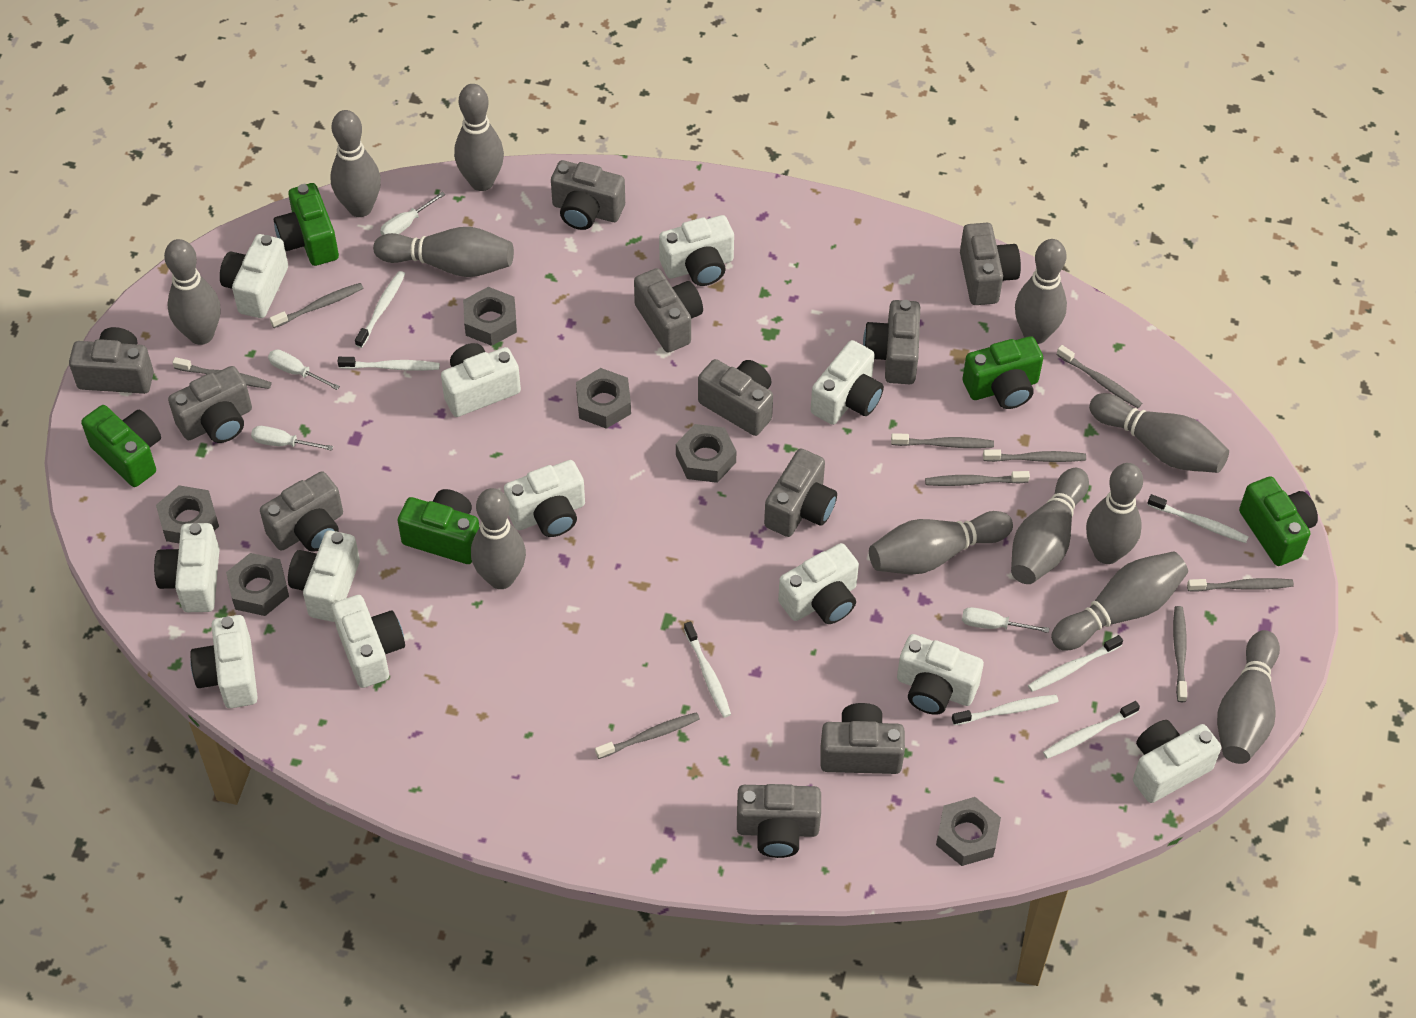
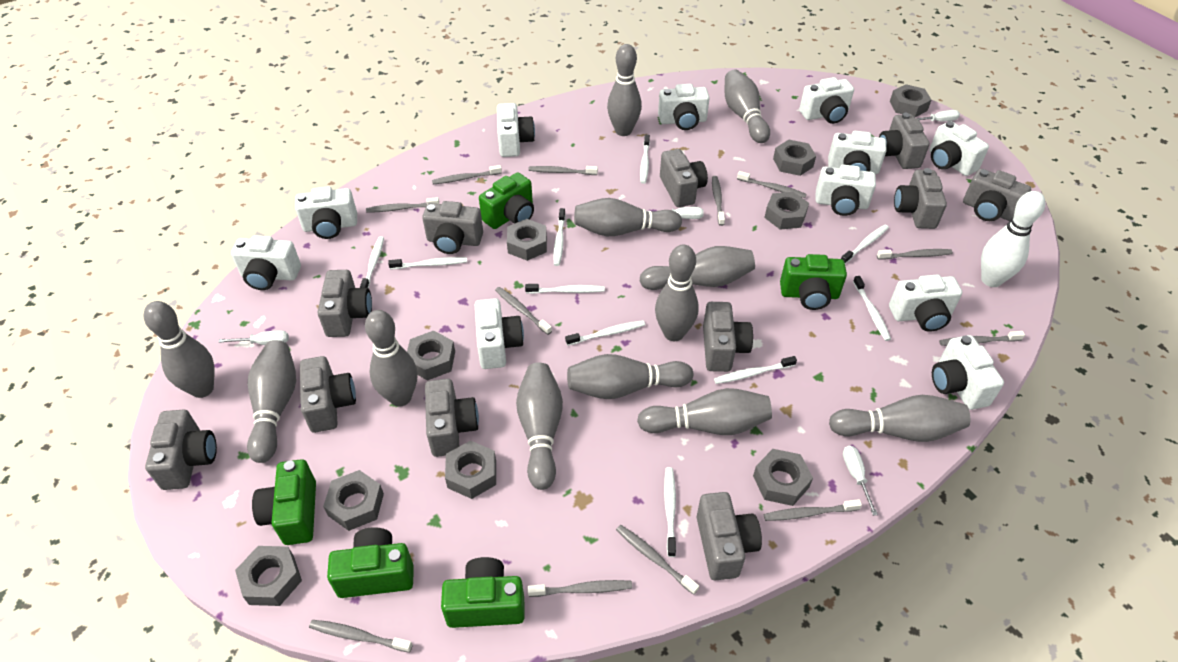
grey nut: [156,485,219,543] [226,553,289,616] [463,287,517,346] [576,368,631,429] [676,424,737,483] [936,797,1001,866] = 6 -> [235,546,302,606] [323,470,384,531] [407,331,455,381] [445,440,496,499] [507,219,547,261] [753,449,813,506] [764,192,809,230] [773,140,816,176] [890,84,931,117] = 9
grey toothbrush: [172,357,272,389] [270,283,363,328] [595,712,700,759] [891,433,994,448] [925,471,1030,486] [983,449,1086,462] [1056,345,1142,408] [1173,606,1187,702] [1187,578,1294,592] = 9 -> [309,620,413,653] [366,197,439,213] [432,165,502,184] [495,287,552,335] [528,166,598,175] [528,580,632,597] [616,525,699,595] [712,176,725,226] [737,171,807,198] [764,499,862,521] [877,249,953,260] [939,331,1025,346] = 12
white bowling pin: none = 0 -> [981,191,1045,287] = 1
white camera: [154,523,220,612] [190,615,258,708] [220,234,288,318] [288,530,360,622] [332,595,405,688] [441,343,521,417] [504,460,585,537] [659,215,734,286] [778,543,859,624] [810,340,884,425] [897,634,984,715] [1133,720,1221,803] = 12 -> [231,235,301,290] [295,186,357,239] [475,298,524,369] [497,103,535,157] [658,84,710,130] [799,77,854,124] [816,165,876,216] [828,131,887,174] [889,274,962,332] [929,121,989,176] [932,335,1004,410] = 11
white toothbrush: [338,357,440,371] [355,271,405,348] [684,622,731,718] [952,695,1059,725] [1028,635,1123,692] [1043,701,1140,759] [1147,494,1248,543] = 7 -> [360,236,384,289] [388,257,467,269] [525,284,605,294] [553,208,565,266] [565,320,645,346] [640,135,650,184] [664,467,676,557] [714,356,797,384] [841,225,889,264] [853,276,891,341] = 10

